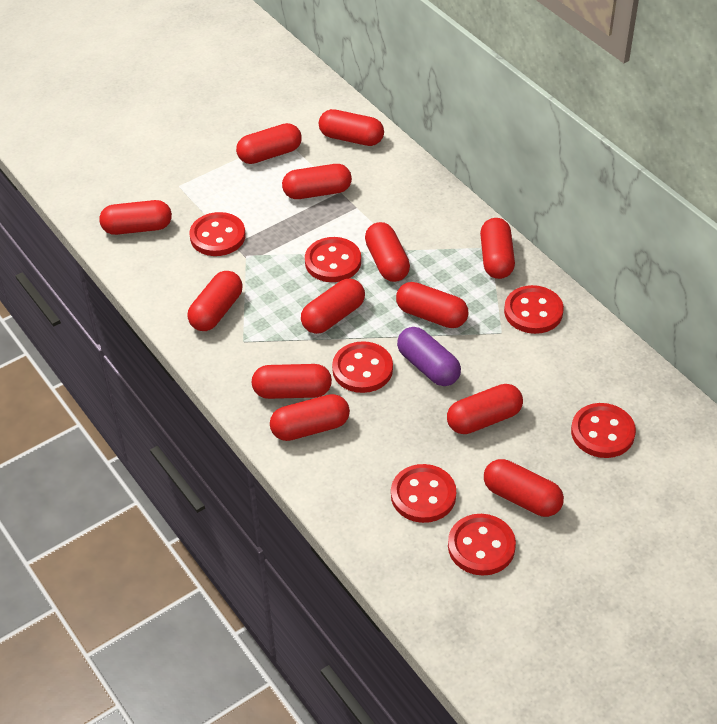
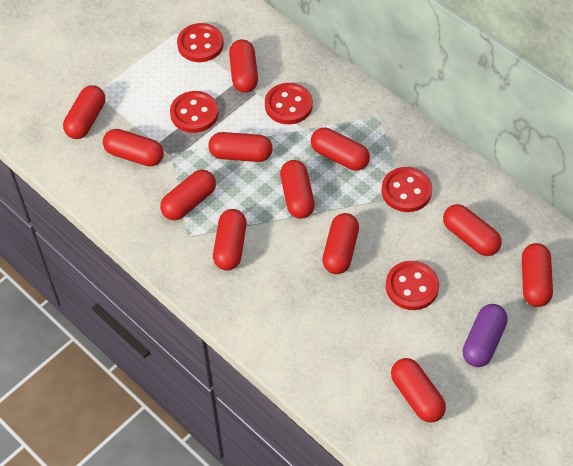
red button: [189,212,246,256] [305,237,361,282] [332,341,393,393] [391,464,456,523] [448,514,516,576] [504,285,564,334] [571,403,636,458] = 7 -> [170,91,219,133] [177,23,224,62] [265,83,313,124] [381,167,432,212] [386,261,439,310] = 5
red capsule: [99,200,172,235] [187,271,243,331] [236,123,302,164] [252,364,332,399] [270,394,350,441] [282,164,352,199] [301,279,365,334] [319,109,384,146] [365,222,410,282] [396,282,468,328] [447,384,523,434] [480,218,515,279] [484,459,564,517] = 13 -> [63,85,105,139] [103,129,164,167] [160,170,216,220] [208,132,273,162] [213,209,247,270] [229,39,258,93] [280,160,315,219] [311,128,370,171] [322,213,359,274] [391,358,446,423] [443,204,502,256] [522,243,553,307] = 12

